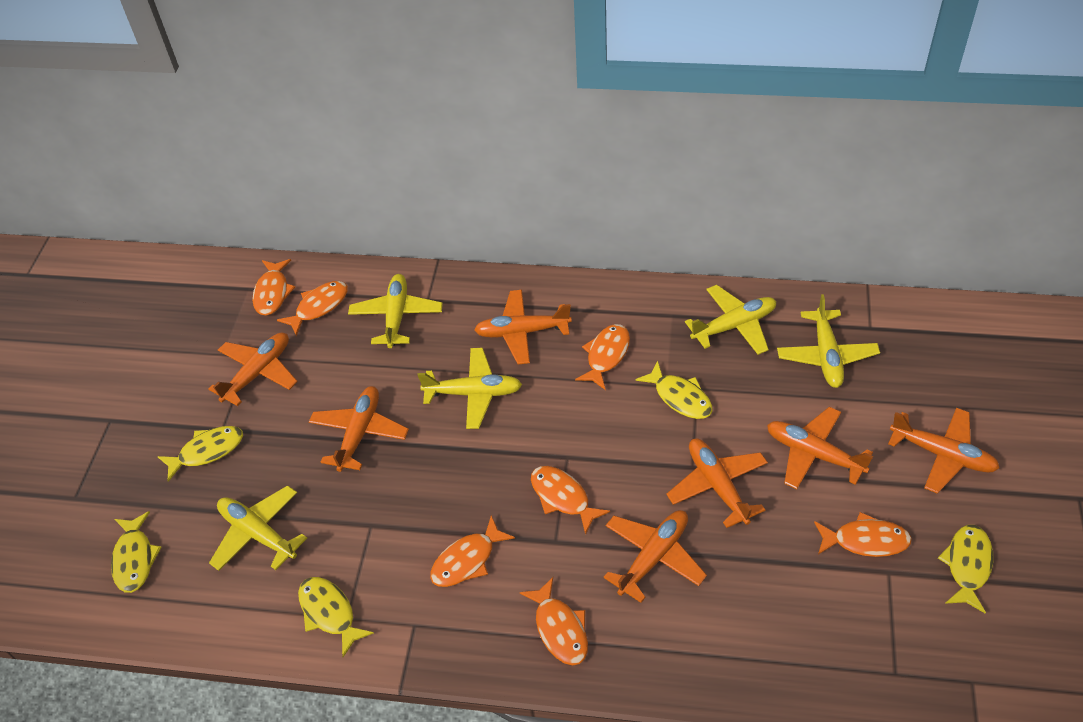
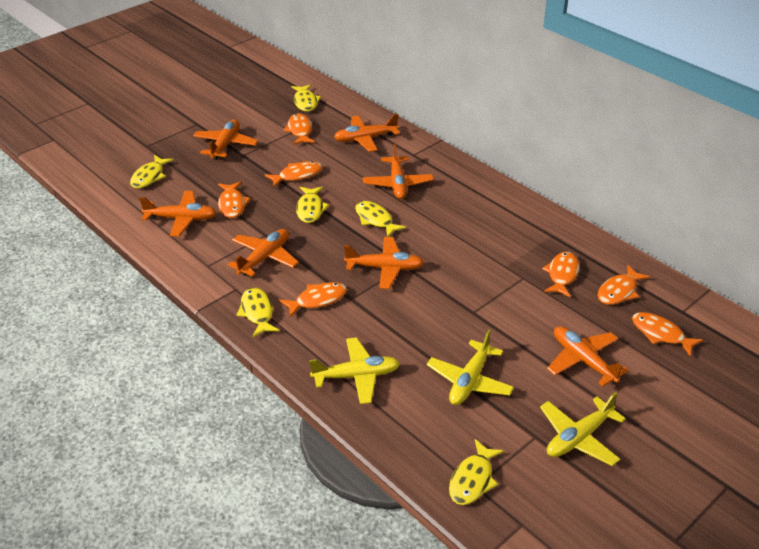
yellow fish: [111,511,162,593] [157,426,243,482] [298,577,374,657] [635,361,713,419] [938,525,993,614] = 5 -> [130,155,174,188] [236,287,280,338] [291,84,321,112] [296,187,329,223] [355,201,406,237] [449,439,504,505] = 6
yellow plane: [209,485,307,571] [348,274,443,348] [418,348,522,429] [685,285,776,355] [777,294,880,388] = 5 -> [309,337,400,404] [427,330,514,405] [540,392,626,466] = 3

